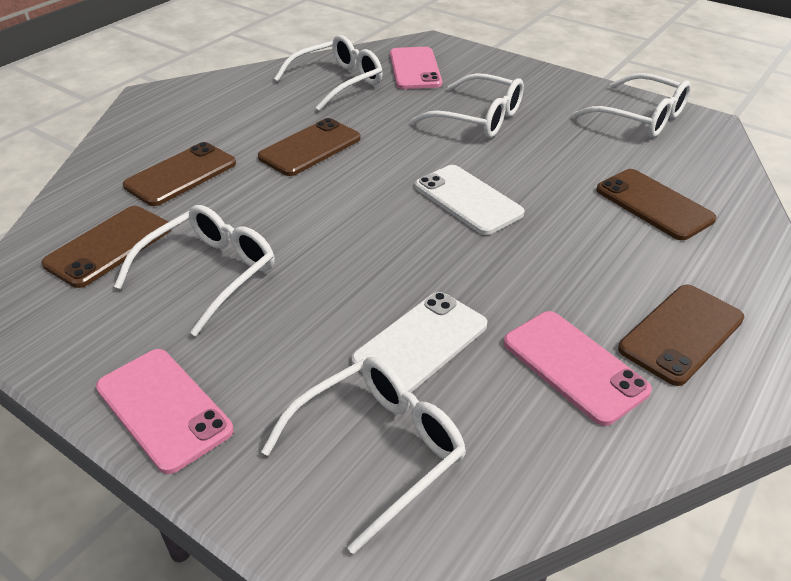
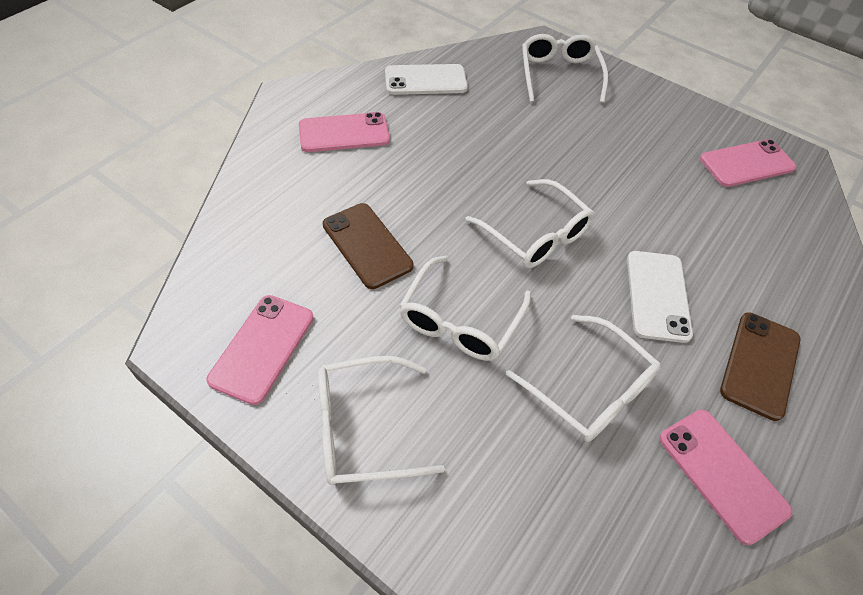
brown phone: [41,206,171,288] [123,142,236,206] [258,118,361,176] [596,169,716,240] [618,284,744,386] = 5 -> [323,203,414,289] [720,312,801,421] = 2
pink phone: [96,349,234,474] [390,47,442,89] [503,311,652,426] = 3 -> [206,295,314,405] [299,112,390,152] [659,409,792,545] [700,139,796,187] = 4

